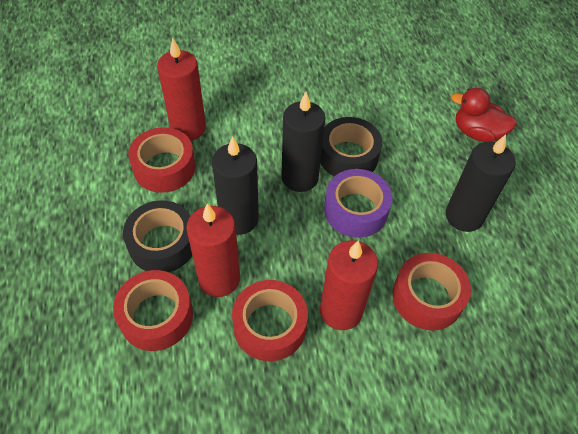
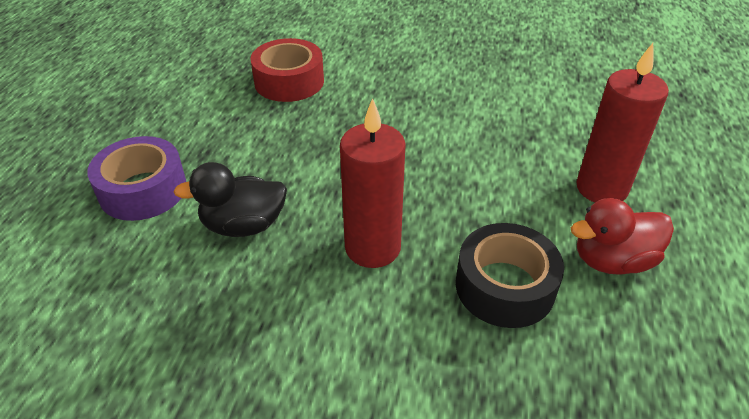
black candle: [212,136,259,235] [282,92,325,192] [446,135,516,232] = 3 -> none = 0
black duck: none = 0 -> [173,162,287,237] = 1
black tape: [123,200,192,272] [320,117,382,176] = 2 -> [456,223,564,328] = 1
red candle: [157,38,206,141] [186,203,240,297] [320,240,378,330] = 3 -> [340,98,406,268] [576,43,669,203] = 2
red tape: [113,270,193,351] [128,127,196,193] [232,280,308,361] [393,253,471,330] = 4 -> [250,38,324,102] = 1

